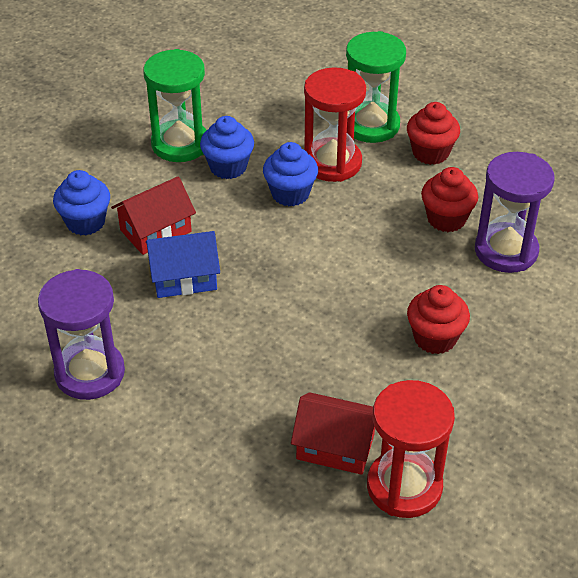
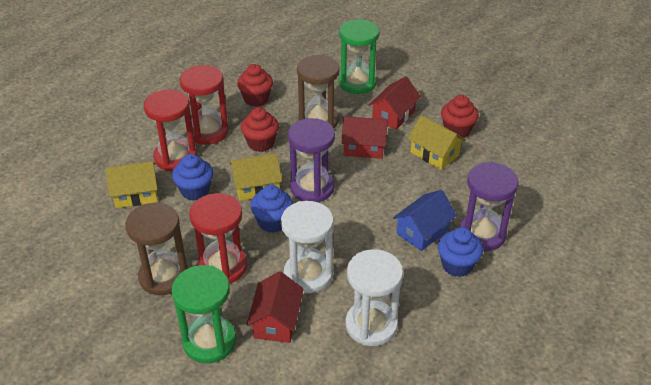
brown hourglass: none = 0 -> [125,203,188,295] [297,55,340,128] = 2
red hourglass: [304,67,366,182] [367,380,455,518] = 2 -> [144,89,197,171] [180,65,229,145] [189,193,247,284] = 3
red house: [111,176,196,255] [291,392,375,475] = 2 -> [246,271,304,343] [341,116,388,159] [369,76,421,130] = 3
white hourglass: none = 0 -> [281,201,334,293] [345,249,403,346] = 2
yellow house: none = 0 -> [105,161,158,208] [229,153,282,201] [408,115,466,170] = 3

